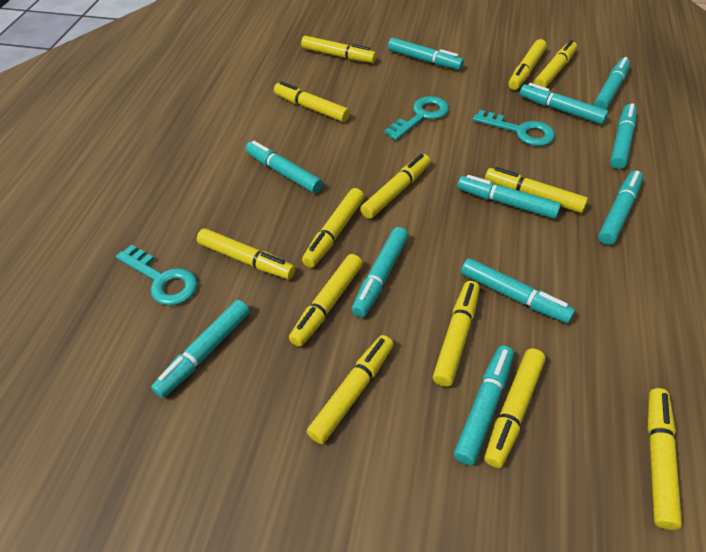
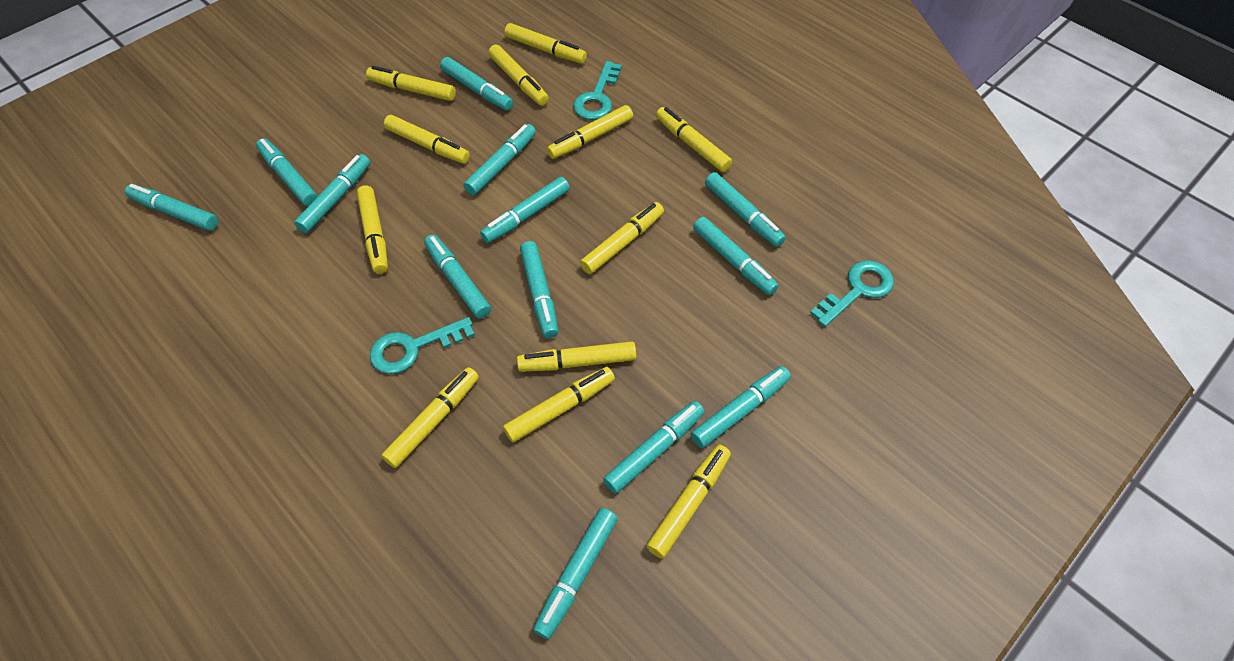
turquoise marker: [151,300,250,398] [246,141,323,193] [352,227,408,317] [388,38,464,70] [454,346,514,465] [457,175,561,219] [461,258,575,323] [520,83,609,125] [594,57,630,110] [598,170,643,245] [610,103,637,169] = 11 -> [125,184,218,231] [256,138,318,206] [294,154,371,233] [424,235,491,319] [440,57,513,111] [464,124,536,195] [480,177,570,243] [520,241,559,338] [533,508,618,639] [603,401,705,494] [691,366,791,448] [693,217,779,295] [705,172,786,247] = 13
yellow marker: [197,228,295,279] [274,81,350,122] [289,254,363,347] [301,36,376,63] [302,188,364,268] [307,335,394,444] [360,154,430,219] [433,281,480,387] [484,349,545,468] [485,167,588,213] [508,39,547,90] [534,40,577,88] [648,388,682,530] = 13 -> [357,185,388,274] [366,66,456,101] [381,367,479,468] [384,115,470,164] [488,45,549,106] [503,367,615,442] [504,23,587,64] [517,341,636,372] [547,105,633,159] [580,202,664,274] [646,444,731,559] [656,107,732,172] = 12

